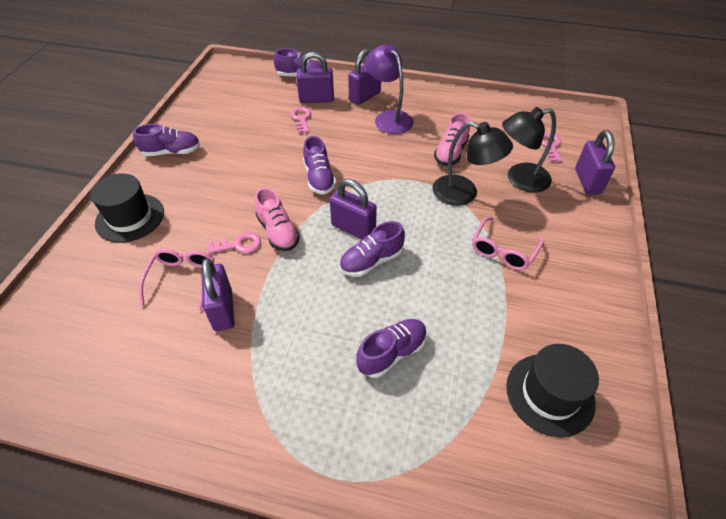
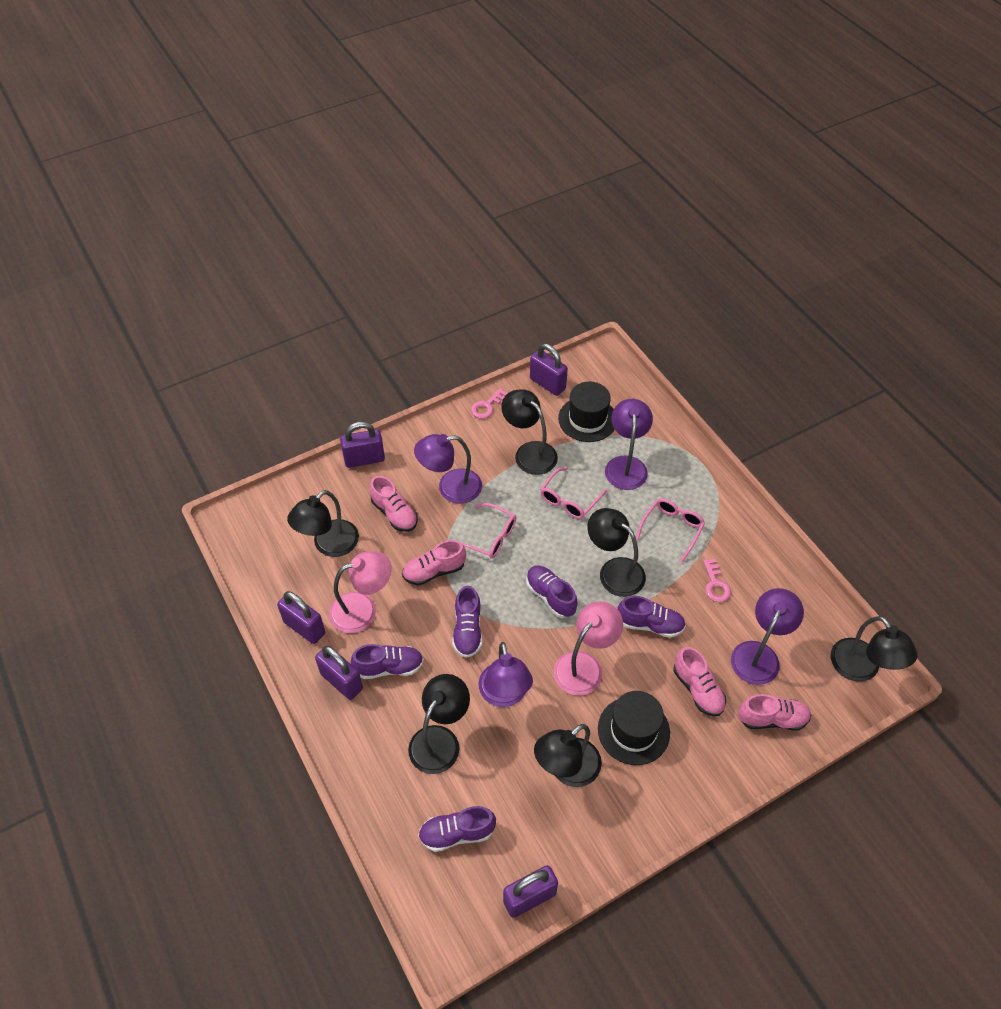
black lamp: [432,121,513,206] [502,107,556,193] = 2 -> [287,490,359,557] [408,674,470,774] [501,389,558,475] [534,724,602,787] [587,508,646,597] [831,616,918,682] = 6
pink glasses: [139,249,214,310] [472,217,544,270] = 2 -> [461,503,516,558] [540,467,607,519] [636,498,705,562] = 3
pink key: [207,232,261,254] [290,107,311,133] [542,133,562,162] = 3 -> [471,388,508,419] [703,559,731,602] = 2
pink lamp: none = 0 -> [329,551,391,633] [554,601,623,695] = 2
pink shoe: [255,188,300,251] [434,113,470,166] = 2 -> [370,476,418,532] [402,540,466,586] [674,647,726,716] [738,694,811,731] = 4
purple lamp: [365,44,413,134] = 1 -> [414,434,482,504] [479,642,533,707] [605,399,653,490] [731,588,804,685] = 4

